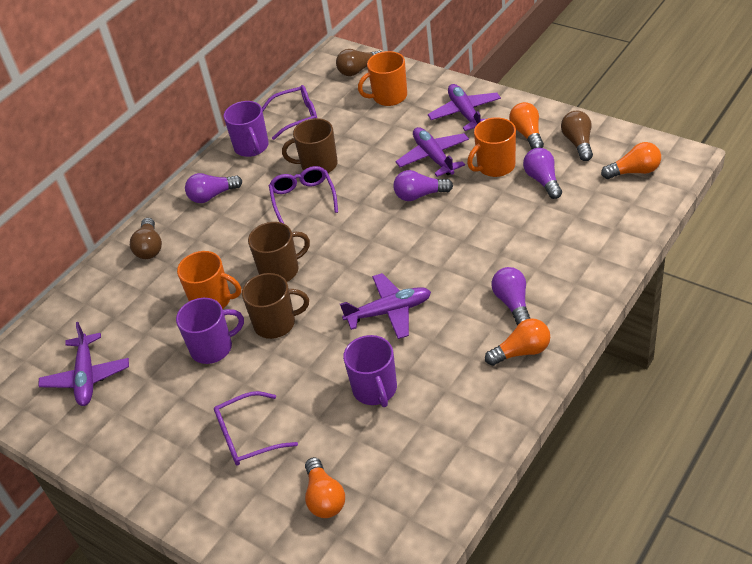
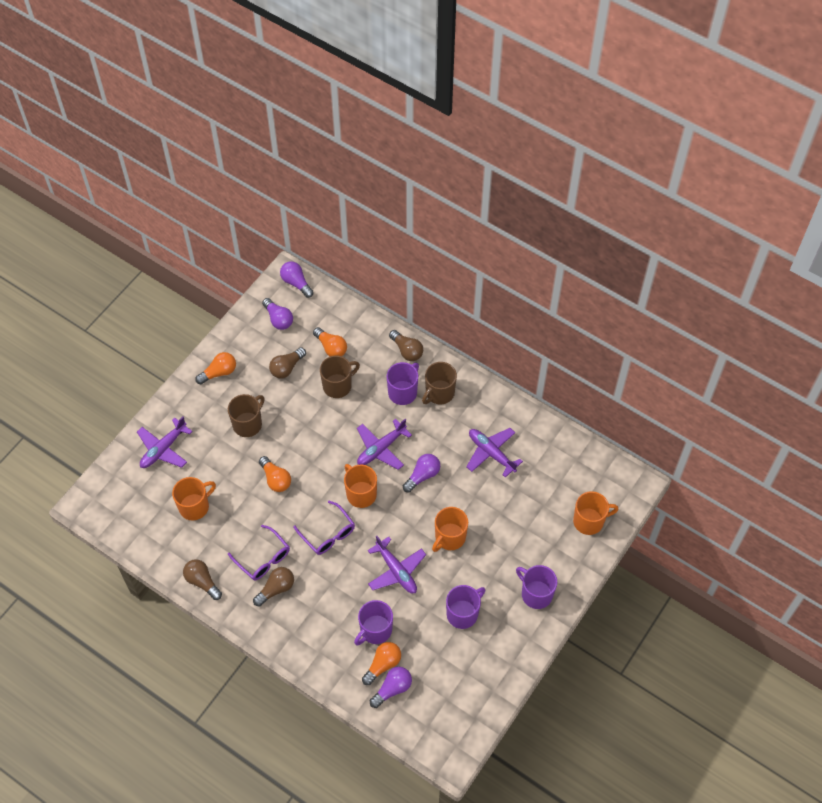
brown light bulb: [130,218,162,259] [336,49,381,76] [561,111,593,161] = 3 -> [183,559,222,600] [253,567,294,607] [269,347,306,379] [389,330,423,361] = 4
orange mug: [177,251,241,309] [358,51,407,106] [467,117,516,177] = 3 -> [172,477,216,521] [344,464,377,508] [432,507,468,552] [573,491,618,535] = 4
purple glasses: [214,391,298,466] [262,85,317,140] [269,166,338,223] = 3 -> [228,525,290,580] [293,501,355,555] = 2
purple mug: [176,298,244,364] [224,101,269,157] [343,335,397,407] = 3 -> [354,600,393,645] [387,362,419,405] [446,585,485,629] [516,565,557,609] = 4

